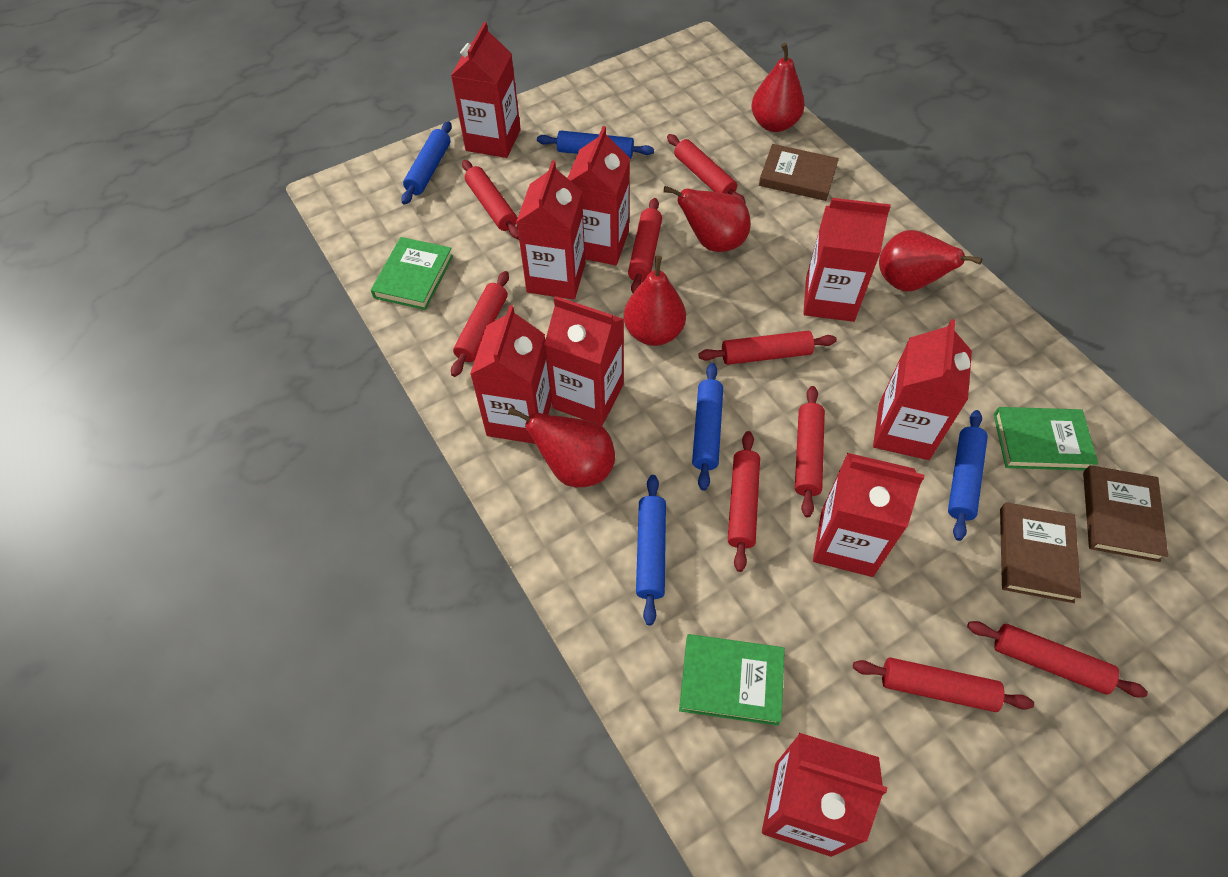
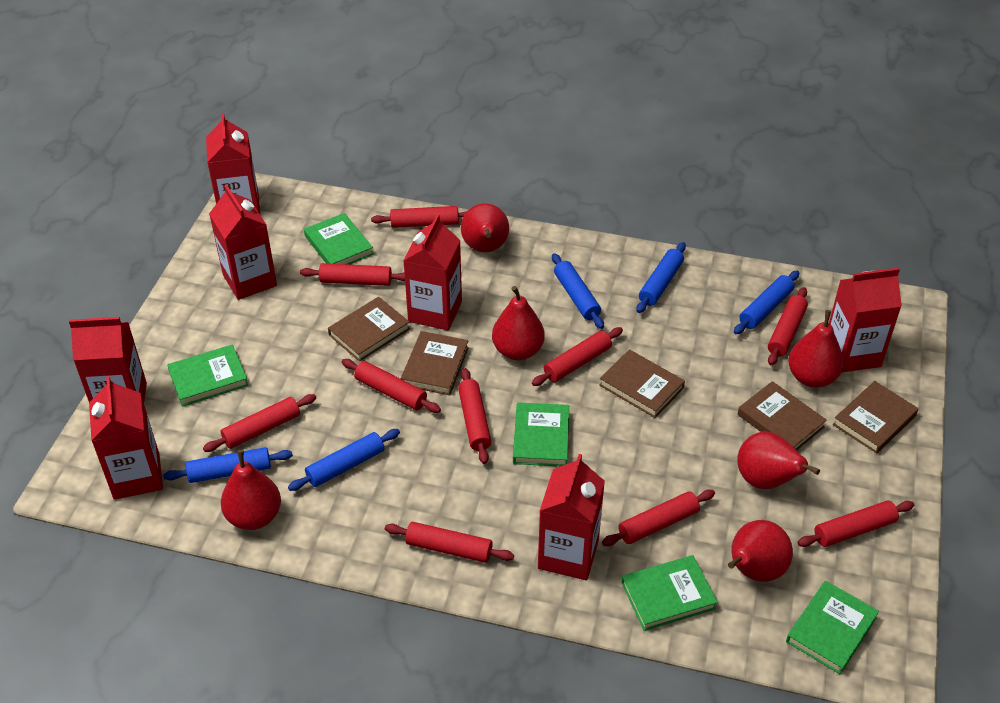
brown book: [759,144,839,201] [1000,502,1081,603] [1083,465,1168,562] = 3 -> [328,297,410,362] [401,331,469,395] [599,349,685,418] [737,381,827,450] [833,381,919,454] = 5
green book: [371,237,453,310] [679,634,785,726] [994,407,1098,471] = 3 -> [167,344,248,407] [304,213,374,265] [513,402,569,466] [621,555,718,631] [786,581,879,674] = 5
red carton: [451,22,521,158] [470,305,552,444] [516,160,585,300] [544,296,624,426] [568,126,630,265] [762,733,887,857] [803,198,891,322] [813,453,924,577] [873,319,972,460] = 9 -> [69,317,147,403] [89,376,163,500] [206,113,260,214] [209,185,277,300] [403,214,462,330] [538,454,605,580] [829,268,902,372] = 7
red pear: [508,407,615,487] [624,256,686,346] [663,186,751,252] [751,43,805,132] [879,230,983,291] = 5 -> [221,450,281,530] [461,203,509,252] [492,286,545,360] [728,520,793,582] [737,431,820,489] [788,310,844,388] = 6
red rolling pin: [451,271,509,377] [462,160,519,239] [628,198,662,293] [667,134,746,204] [698,331,837,365] [728,431,760,572] [795,386,825,517] [853,657,1034,712] [967,621,1148,697] = 9 -> [203,394,316,452] [300,263,405,286] [342,359,441,413] [371,206,467,228] [385,522,514,563] [458,368,491,464] [532,327,623,386] [602,490,715,546] [768,287,808,365] [797,501,914,547] = 10

